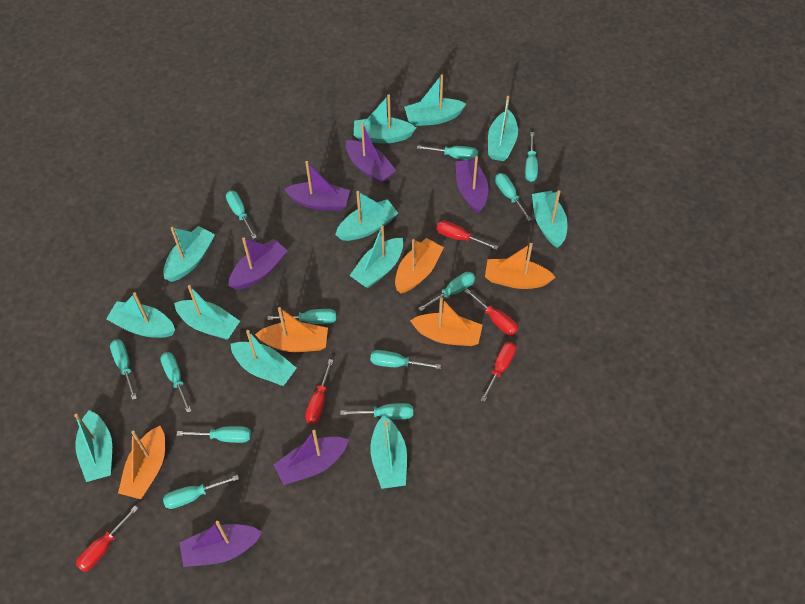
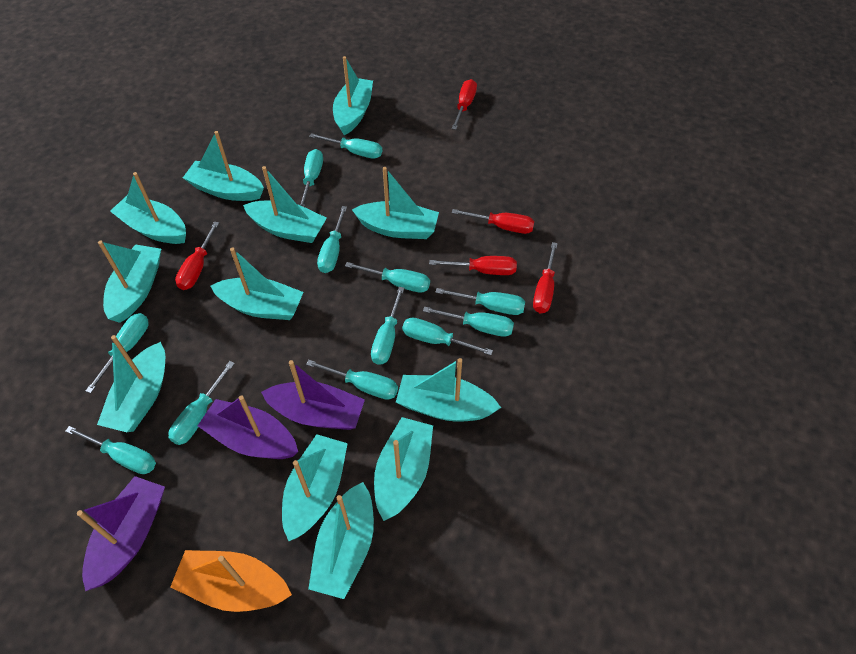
orange boat: [118,426,165,499] [255,307,328,352] [395,238,444,293] [410,297,483,346] [485,243,556,289] = 5 -> [170,550,292,612] = 1
purple boat: [180,521,262,567] [229,237,288,290] [274,430,349,485] [284,161,350,211] [346,122,396,184] [456,156,488,213] = 6 -> [77,476,165,591] [197,396,298,459] [261,360,365,430] = 3

